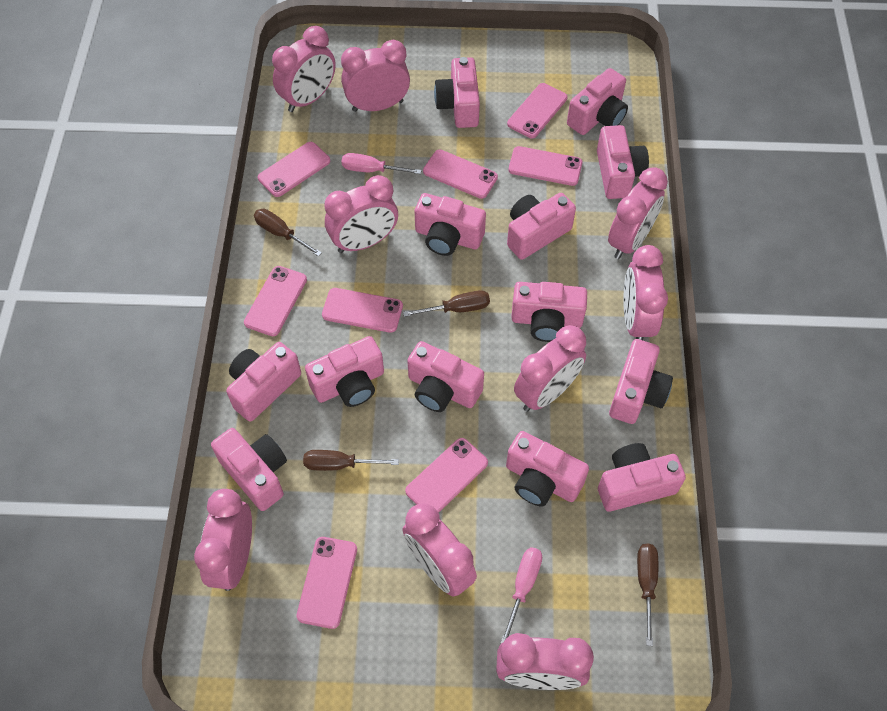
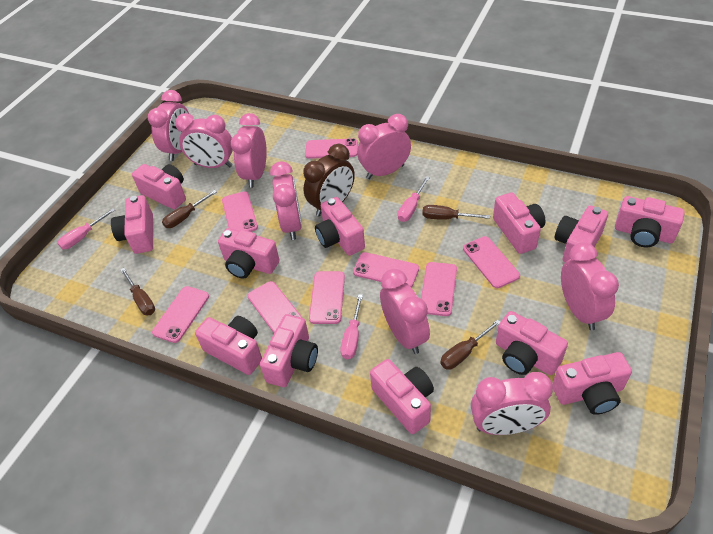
brown clock: none = 0 -> [303,144,355,216] = 1
pink camera: [211,428,287,511] [226,342,301,422] [305,336,384,407] [407,341,484,412] [414,193,486,256] [434,57,480,128] [506,431,589,506] [507,193,576,260] [511,282,587,342] [567,68,628,135] [597,125,649,199] [598,443,686,512] [609,339,673,424] = 13 -> [111,195,153,254] [132,164,186,209] [195,316,262,375] [218,228,280,279] [260,314,318,387] [315,197,365,256] [370,359,434,434] [493,192,545,254] [496,311,568,375] [552,352,632,415] [554,205,608,262] [615,196,685,247] = 12
pink clock: [194,489,252,591] [272,26,336,112] [325,175,398,253] [341,40,410,112] [403,503,477,597] [496,633,594,690] [514,325,586,412] [608,167,668,259] [623,245,668,340] = 9 -> [148,90,189,161] [175,113,233,168] [231,113,267,188] [270,161,302,240] [357,114,411,179] [380,269,430,354] [471,372,553,435] [561,242,619,330] = 8
pink screwdriver: [341,153,422,174] [500,547,542,644] = 2 -> [57,208,115,249] [340,294,363,359] [398,176,430,222] = 3

